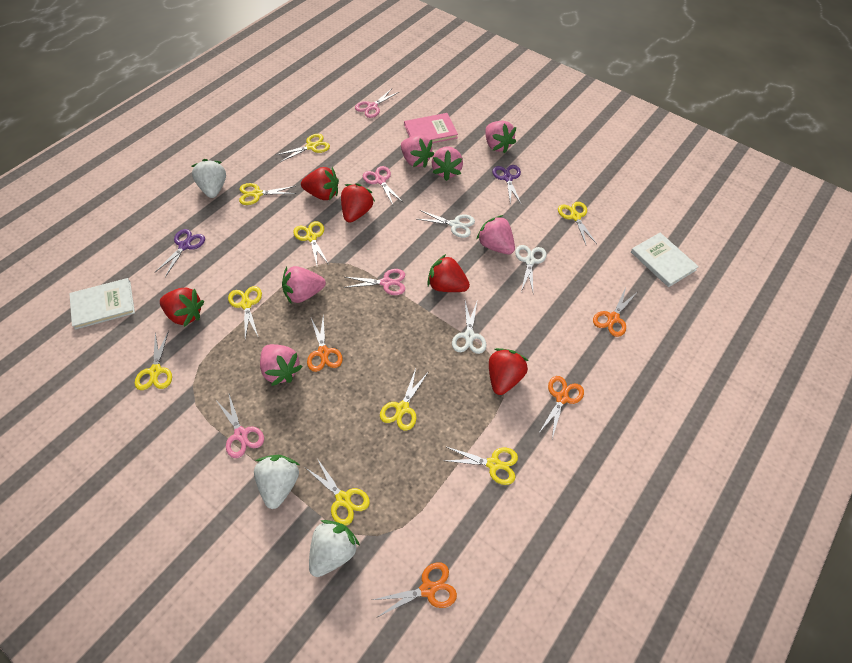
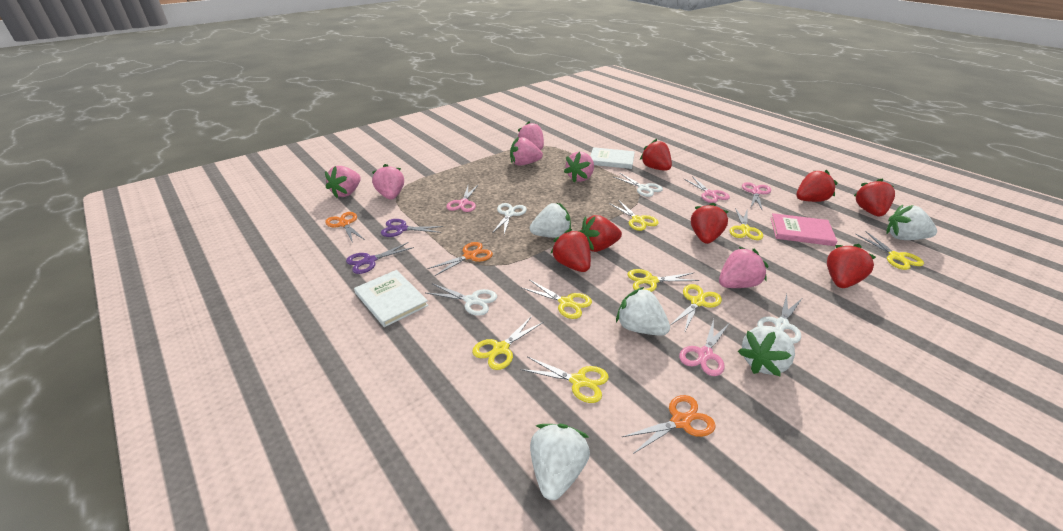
orange scissors: [307,315,343,372] [373,562,457,618] [539,376,584,439] [593,288,636,337] = 4 -> [325,212,365,243] [427,242,493,276] [622,395,716,454] = 3
red strawberry: [160,288,204,327] [301,167,339,200] [341,183,375,223] [427,254,470,292] [489,348,528,395] = 5 -> [550,229,591,272] [580,215,622,252] [640,139,672,171] [691,203,728,244] [796,170,837,202] [827,244,876,288] [854,179,895,216] = 7
white scissors: [417,210,475,238] [452,299,487,354] [515,245,547,292] = 3 -> [426,283,497,316] [492,203,527,234] [614,173,663,197] [757,294,802,344] = 4
white strawberry: [192,159,226,198] [254,455,299,509] [309,520,360,577] = 3 -> [530,203,571,238] [530,424,590,500] [616,287,670,336] [738,326,795,377] [886,205,937,240] = 5
yellow scissors: [135,330,172,390] [228,286,262,339] [239,183,296,205] [276,134,330,162] [293,221,328,265] [306,458,370,526] [380,369,428,431] [444,447,518,485] [558,202,597,245] = 9 -> [472,316,544,370] [521,357,609,403] [522,280,592,319] [609,200,659,231] [627,269,700,292] [670,284,722,333] [729,208,763,240] [855,231,924,270] = 8

